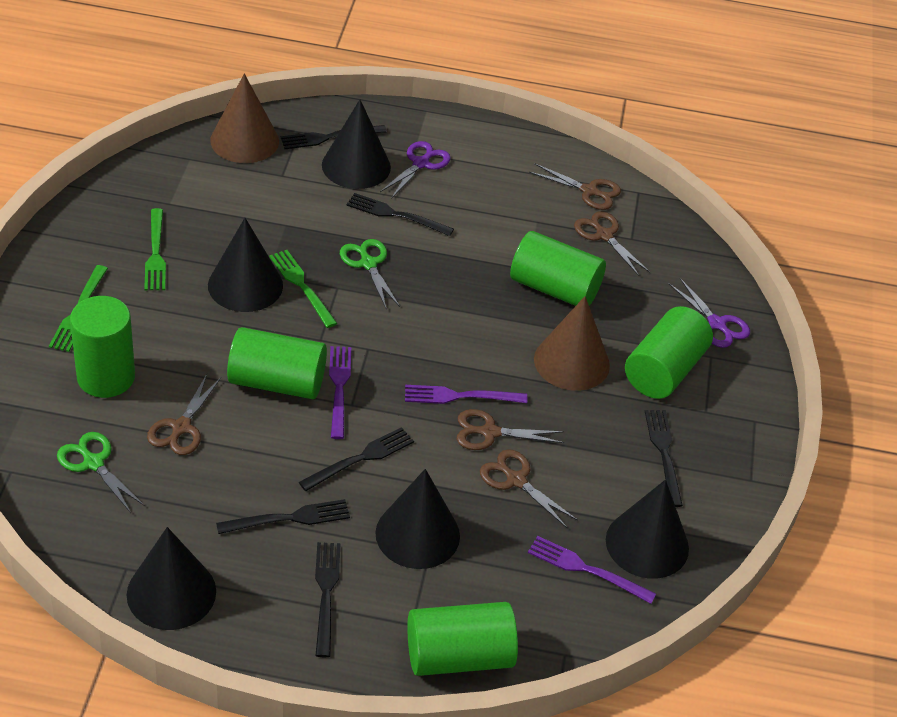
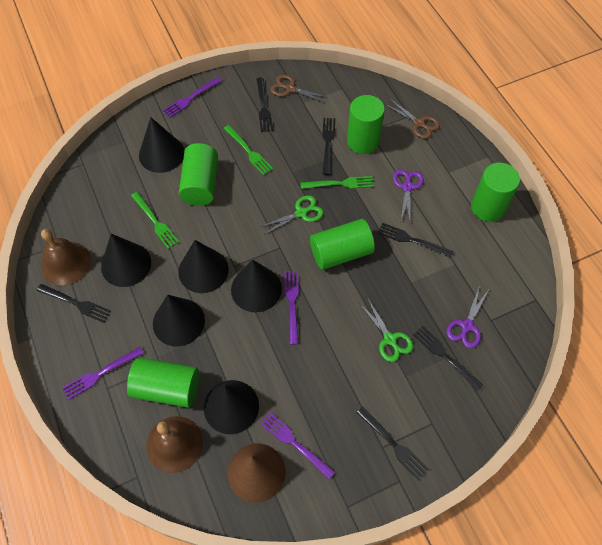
black cone: [127,527,216,630] [208,218,283,312] [322,100,391,189] [375,469,460,569] [606,480,689,579] = 5 -> [101,234,151,287] [139,117,184,173] [153,295,205,347] [178,240,229,293] [204,380,259,434] [231,259,282,312] = 6
brown bell: none = 0 -> [41,229,91,286] [146,416,203,473] = 2
brown cone: [210,74,279,163] [534,296,610,391] = 2 -> [228,443,286,503] = 1
brown scissors: [147,374,221,455] [457,409,564,450] [480,449,578,528] [529,164,621,210] [574,211,650,276] = 5 -> [270,75,329,103] [384,99,440,139] = 2
purple fork: [329,346,351,439] [405,385,527,404] [528,536,656,604] = 3 -> [62,347,144,400] [163,77,222,118] [260,412,335,479] [284,271,299,345] = 4

